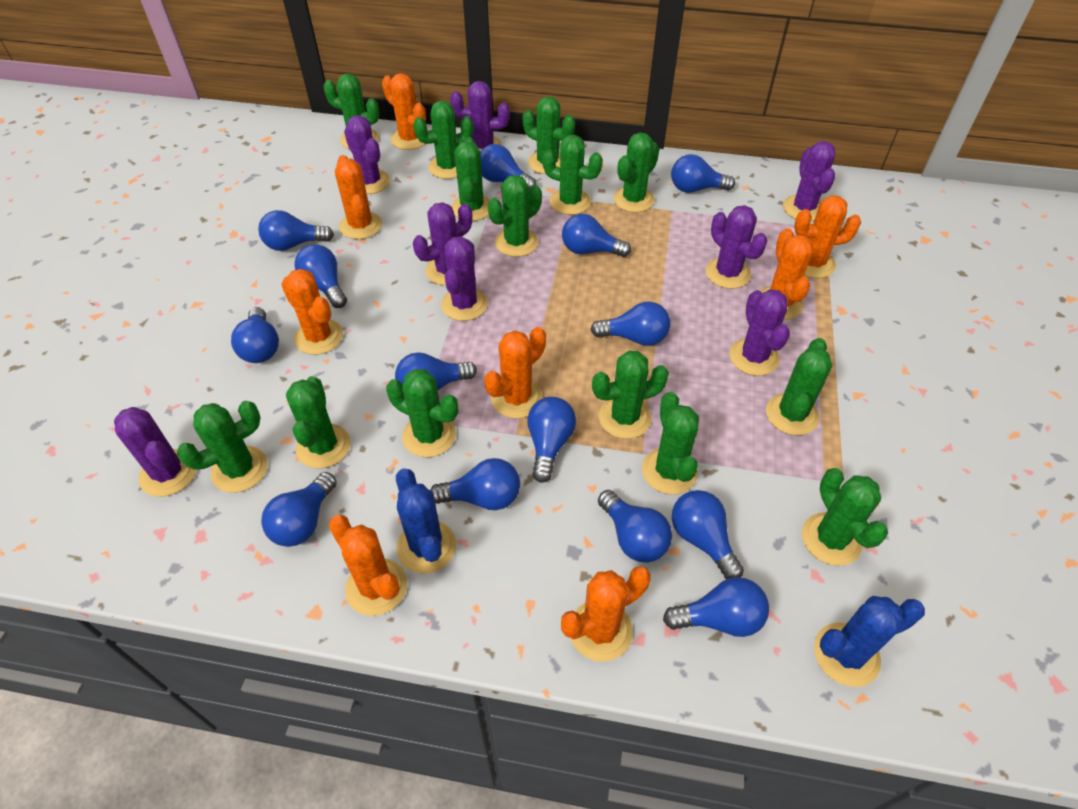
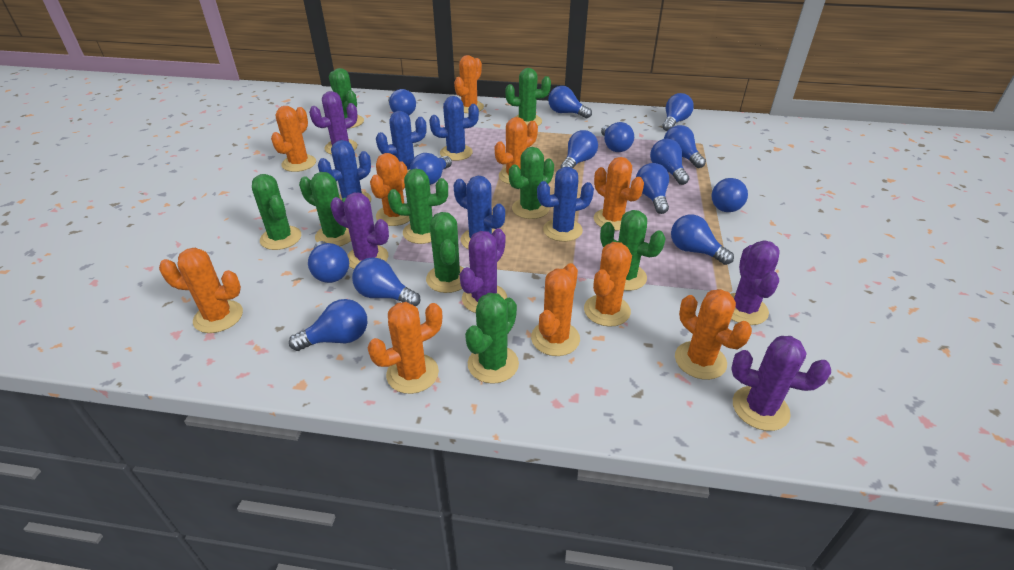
blue cactus: [396,468,456,573] [814,596,925,687] = 2 -> [318,140,371,202] [376,111,427,172] [429,96,479,161] [454,176,505,250] [537,167,594,242] = 5
green cactus: [177,401,268,493] [286,376,351,469] [323,74,379,149] [386,369,458,457] [413,101,473,179] [451,137,490,221] [488,175,542,257] [522,96,575,174] [542,135,603,215] [592,351,669,439] [613,132,659,212] [642,392,699,494] [766,338,832,435] [802,468,888,566] = 14 -> [252,174,301,250] [299,172,351,246] [329,68,364,128] [388,169,448,244] [426,212,464,293] [465,293,519,384] [505,68,551,126] [509,147,554,219] [600,210,666,291] = 9
orange cactus: [281,269,343,355] [329,515,407,616] [335,155,382,239] [382,73,426,150] [484,327,546,419] [561,566,651,662] [760,228,813,319] [794,195,861,278] = 8 -> [159,248,243,333] [271,106,316,172] [368,302,442,394] [370,153,410,226] [454,55,484,113] [495,117,538,184] [531,263,580,356] [584,242,632,327] [594,157,644,231] [675,289,752,380] = 10
purple cactus: [114,407,196,497] [344,115,390,194] [413,202,472,286] [441,236,488,321] [450,81,510,151] [705,205,768,289] [729,289,790,376] [783,141,835,221] = 8 -> [309,91,358,155] [330,193,389,269] [460,228,507,313] [731,240,780,325] [731,336,831,431] = 5

